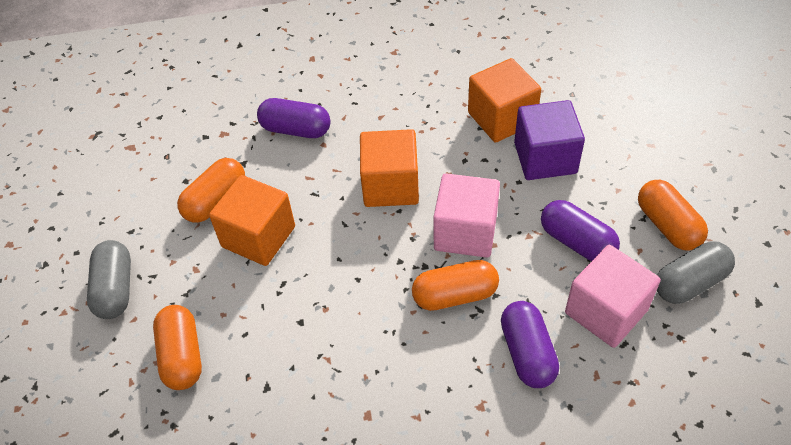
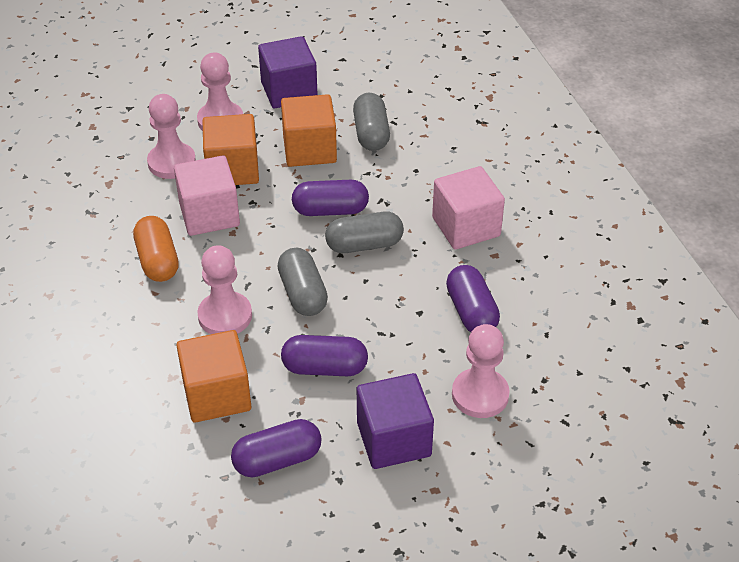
grey capsule: [87,240,131,319] [657,241,735,304] = 2 -> [278,248,328,316] [325,212,404,253] [353,93,390,151] = 3
orange capsule: [153,305,202,390] [177,158,245,223] [412,260,499,311] [638,180,708,251] = 4 -> [133,216,179,282] = 1
pink pawn: none = 0 -> [147,94,196,179] [197,53,243,131] [197,245,252,334] [452,324,510,418] = 4
purple capsule: [257,98,331,138] [501,301,559,388] [541,200,620,261] = 3 -> [231,419,322,477] [281,335,368,376] [292,180,369,216] [446,265,500,332] = 4
purple cube: [514,100,585,180] = 1 -> [258,36,318,108] [357,373,434,469] = 2

